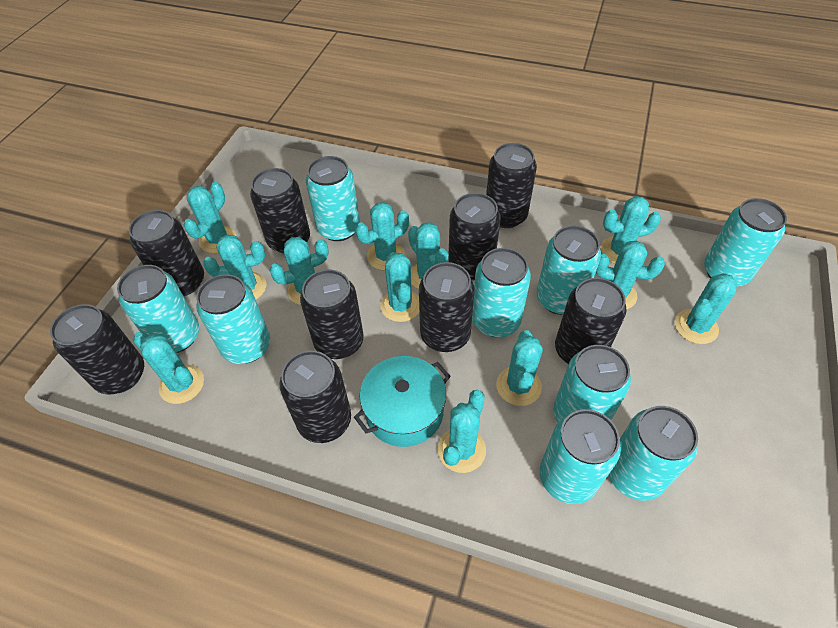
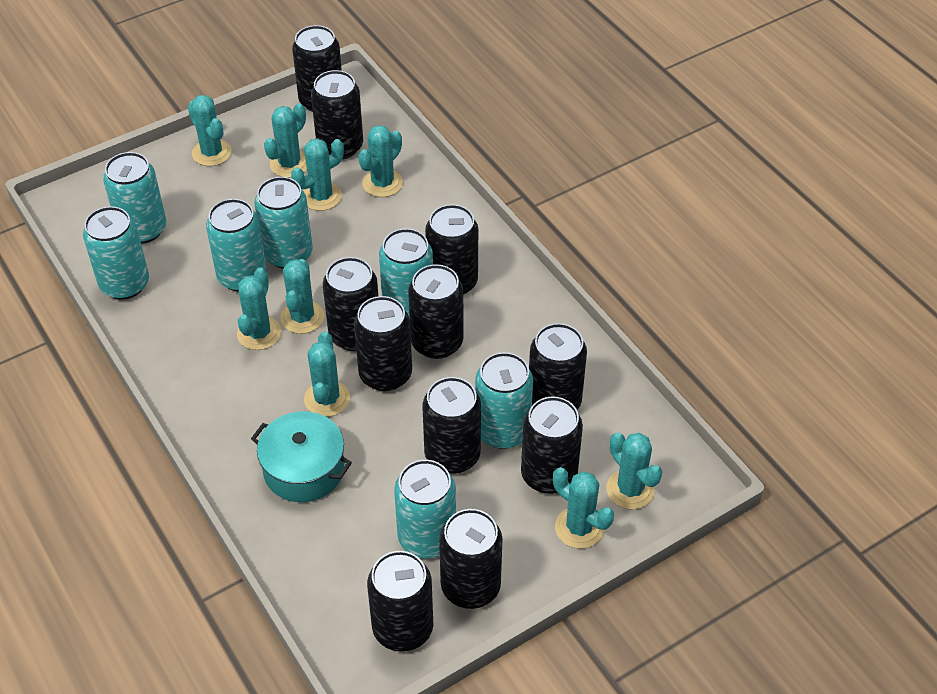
black can: [50,304,144,395] [129,210,204,296] [250,168,310,253] [280,351,351,443] [300,269,364,359] [419,262,475,352] [448,193,501,280] [486,143,537,228] [555,278,627,364] = 9 -> [292,25,342,112] [311,70,363,159] [323,257,378,351] [354,296,412,391] [367,551,433,652] [408,264,464,359] [422,377,481,474] [425,204,478,295] [439,509,503,609] [521,396,583,494] [529,323,587,410] = 11
turquoise cactus: [133,332,204,404] [184,182,236,253] [203,234,267,299] [269,237,329,305] [355,202,409,270] [380,252,419,322] [408,222,449,289] [438,390,486,473] [496,330,543,406] [596,241,665,310] [601,196,661,264] [675,273,738,344] = 12 -> [188,95,232,166] [237,267,281,350] [264,103,307,178] [280,259,324,334] [291,138,344,211] [304,331,350,417] [358,125,403,197] [553,467,614,549] [606,432,663,509] = 9
turquoise can: [117,265,199,353] [196,274,270,364] [306,156,360,241] [472,248,531,337] [537,226,601,315] [540,409,621,504] [553,345,631,422] [608,406,698,501] [704,198,787,286] = 9 -> [83,206,149,300] [103,152,166,244] [206,199,267,291] [254,177,313,269] [379,228,433,318] [394,460,456,558] [475,352,533,449] = 7

